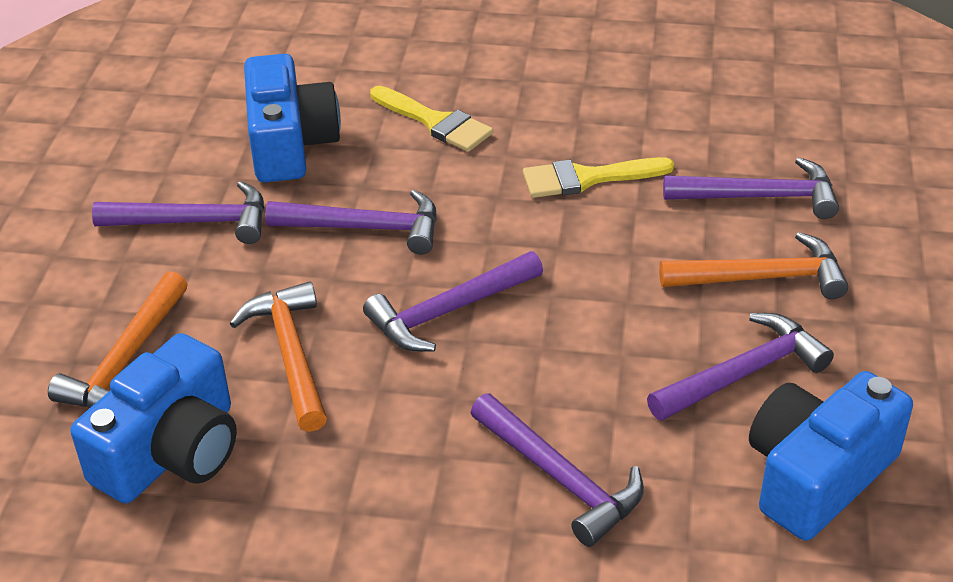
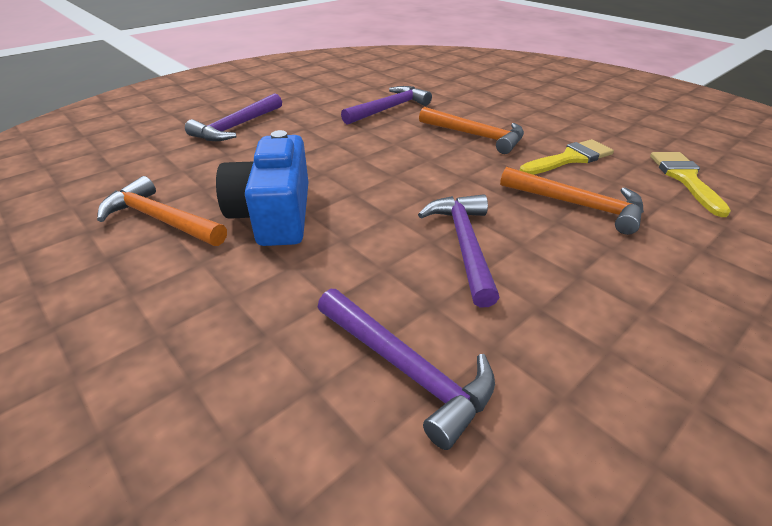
blue camera: [71,333,237,503] [244,54,341,182] [749,371,913,541] = 3 -> [216,130,309,246] = 1
purple hammer: [92,181,264,244] [265,190,437,254] [363,251,543,352] [471,393,644,547] [647,313,834,421] [663,157,839,219] = 6 -> [185,93,282,141] [318,289,495,450] [341,86,432,125] [418,194,499,308] = 4

